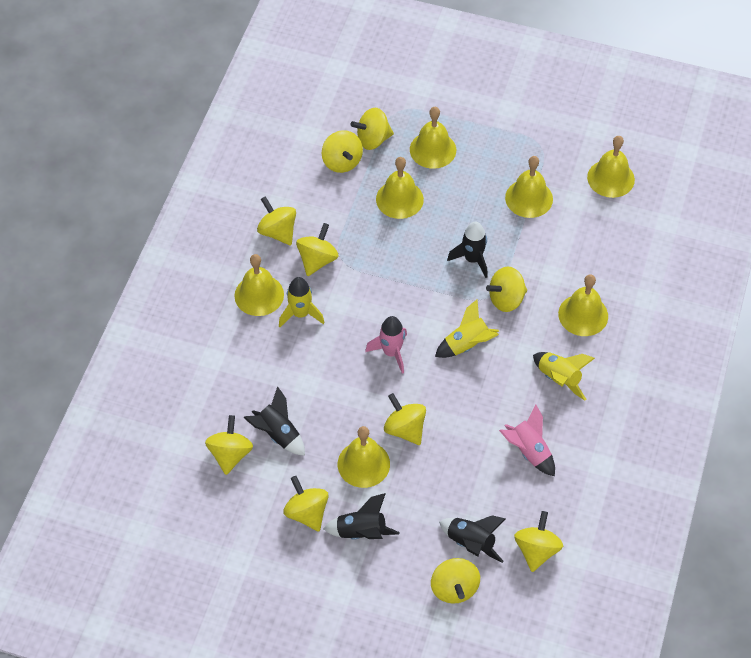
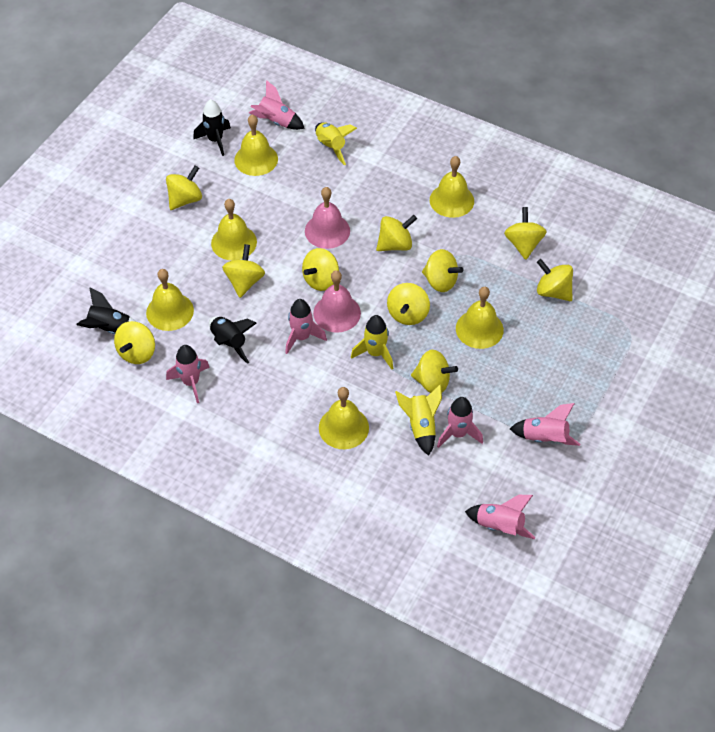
black rocket: [243,386,305,456] [323,493,399,540] [439,515,506,563] [447,222,488,278] = 4 -> [76,287,137,334] [193,99,231,156] [209,316,257,364] = 3
pink bell: none = 0 -> [305,187,350,249] [313,270,361,333] = 2
pink rocket: [365,316,407,373] [499,404,555,476] = 2 -> [166,345,210,403] [249,80,305,130] [285,299,327,354] [437,397,483,448] [465,495,536,539] [510,403,580,446] = 6
yellow bell: [234,254,284,316] [338,426,390,488] [376,157,424,219] [410,107,456,169] [505,156,553,218] [558,274,608,336] [587,136,635,198] = 7 -> [146,269,194,331] [211,199,257,260] [234,114,278,176] [319,387,369,449] [430,156,474,218] [456,287,504,349] = 6

